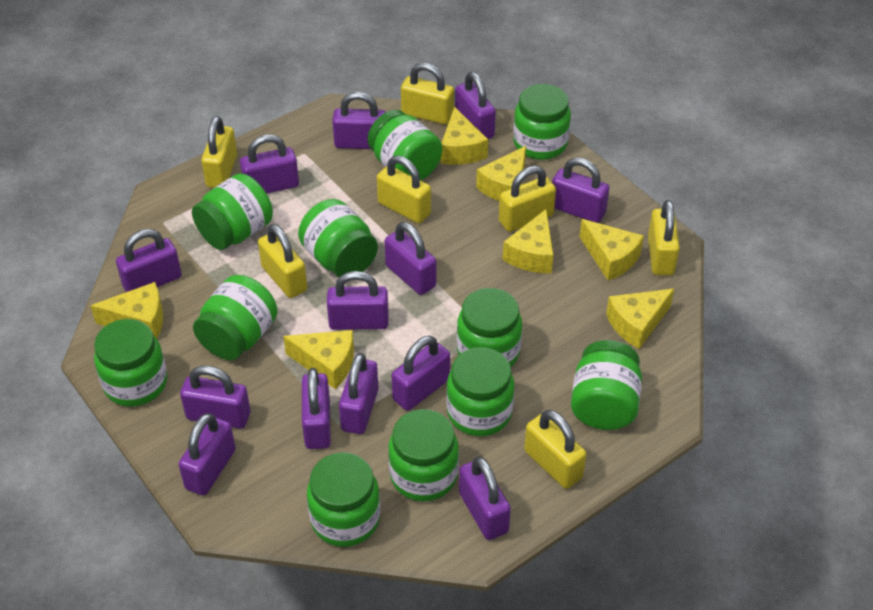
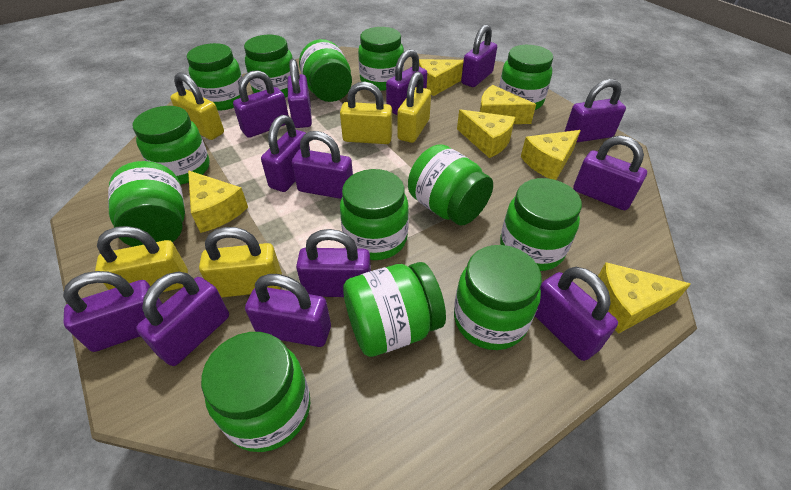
green jar: [94,319,167,407] [192,173,273,250] [193,275,278,360] [298,199,378,277] [307,453,380,547] [367,110,442,181] [388,409,459,501] [446,347,514,436] [457,288,522,367] [513,84,571,160] [571,340,642,430] = 11 -> [108,161,185,247] [133,106,210,184] [187,43,242,111] [201,332,310,452] [244,35,293,98] [299,39,352,102] [340,169,409,260] [343,262,446,357] [358,27,404,91] [408,144,493,226] [454,245,542,350] [499,45,553,110] [500,178,582,271] = 13
yellow cheese: [91,282,163,339] [283,330,354,389] [441,107,488,165] [476,146,526,201] [503,209,553,273] [580,219,644,280] [606,289,674,349] = 7 -> [188,170,248,233] [419,59,464,96] [457,109,515,158] [480,85,536,124] [521,130,581,180] [596,262,691,334] = 6
yellow padlock: [201,116,237,188] [258,224,307,298] [377,155,431,223] [401,63,454,125] [499,166,556,232] [524,410,586,489] [648,200,680,275] = 7 -> [95,226,188,292] [170,72,224,140] [199,227,282,298] [340,81,392,144] [397,72,431,143] = 5

